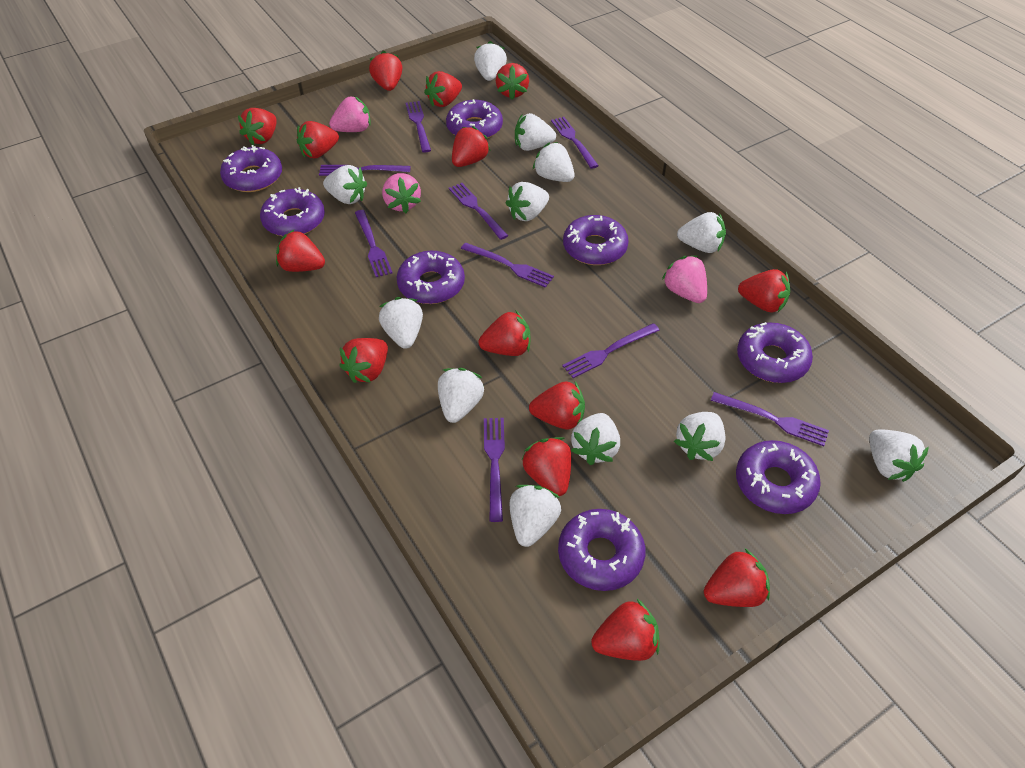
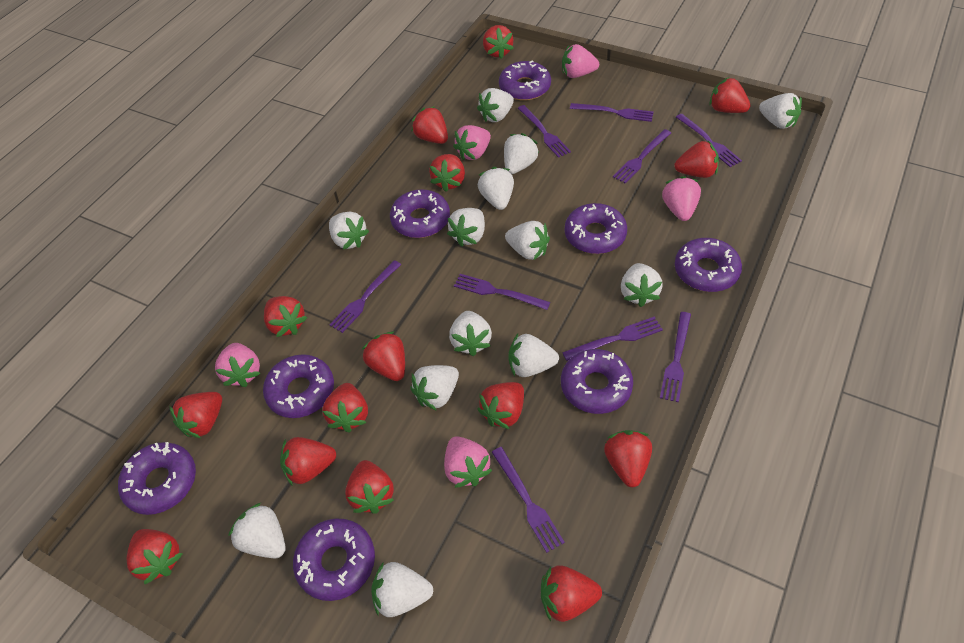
pink strawberry: [329,96,371,132] [382,173,421,213] [662,256,707,303] = 3 -> [215,343,261,387] [444,436,492,488] [453,125,491,160] [562,44,599,78] [662,176,701,221] = 5
red strawberry: [238,108,277,145] [276,230,325,272] [297,121,339,158] [339,338,388,383] [369,51,403,91] [424,71,462,107] [452,126,490,167] [478,310,530,356] [496,63,529,100] [522,437,571,496] [529,381,585,430] [591,599,659,661] [704,549,770,607] [738,269,790,312] = 14 -> [127,529,183,585] [170,392,222,439] [264,296,307,337] [280,437,336,486] [323,383,368,433] [345,460,394,514] [362,332,405,381] [411,106,448,144] [429,154,465,192] [478,382,524,429] [483,25,514,59] [541,565,602,622] [604,430,652,487] [674,141,719,178] [710,77,751,113] = 15
white strawberry: [323,165,367,204] [379,297,423,349] [438,368,484,423] [474,41,507,81] [506,182,549,221] [510,485,561,547] [515,113,556,151] [533,142,575,182] [571,413,620,465] [674,412,726,461] [677,212,726,253] [869,429,929,482] = 12 -> [228,503,286,558] [329,212,369,250] [371,562,433,617] [410,365,459,411] [447,208,485,247] [449,311,492,356] [477,88,514,122] [478,167,514,210] [504,133,539,174] [505,221,550,260] [508,334,559,377] [621,263,663,307] [759,93,802,129] = 13

